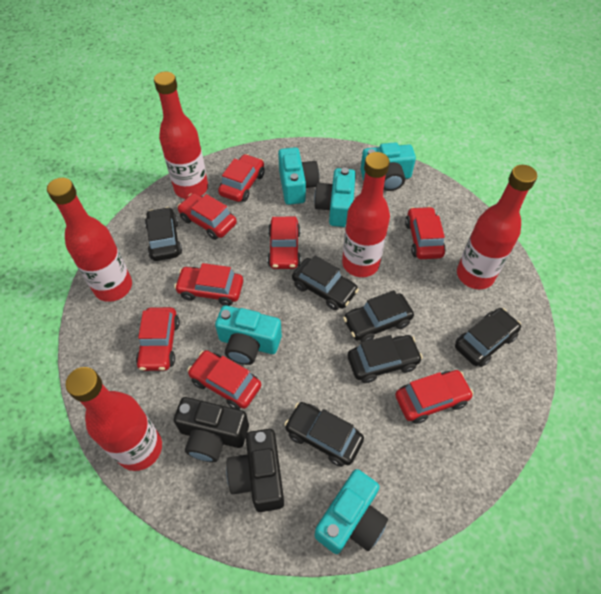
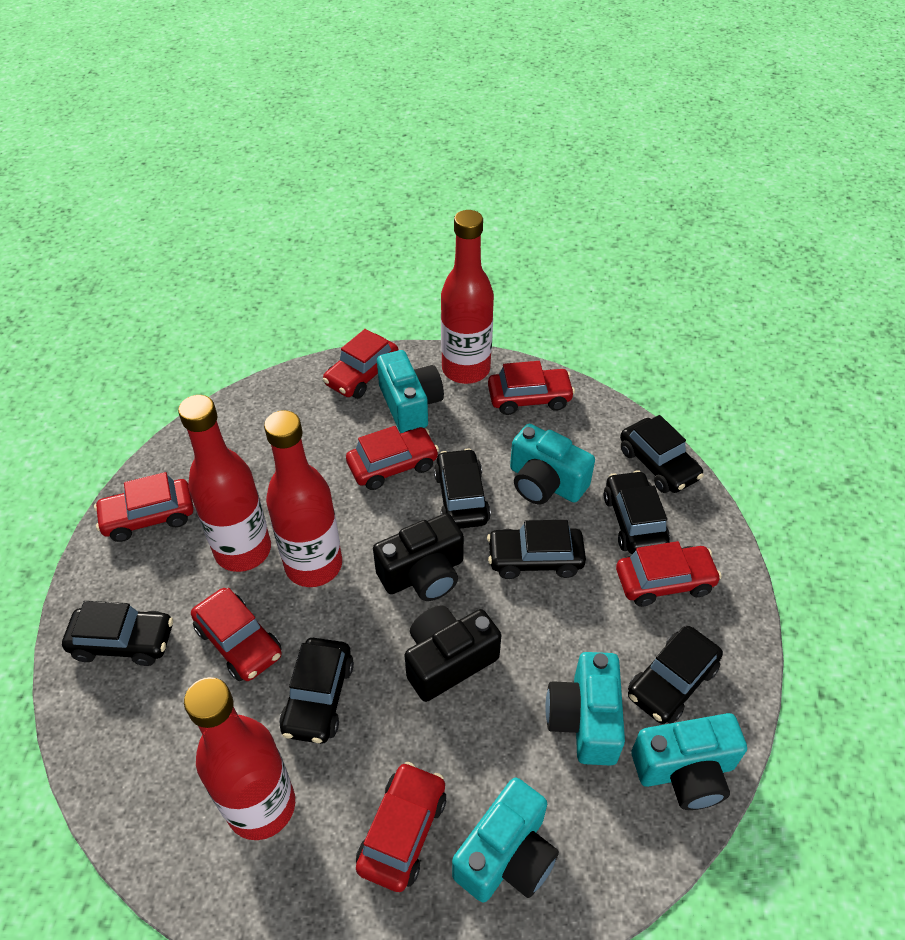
black car: [145,207,182,261] [284,402,364,467] [292,255,359,310] [343,290,414,342] [348,335,423,383] [455,308,521,367] = 6 -> [62,601,173,666] [279,638,354,744] [434,448,491,529] [487,520,586,579] [603,470,670,554] [620,415,704,493] [628,626,723,724] = 7
red bottle: [47,178,132,302] [65,367,162,471] [154,72,208,199] [342,152,390,277] [457,165,537,289] = 5 -> [178,395,271,572] [184,677,295,840] [264,410,342,587] [441,210,494,384] = 4
red car: [136,307,180,371] [174,263,243,306] [177,193,237,240] [187,350,261,410] [218,154,265,202] [267,217,301,269] [395,370,474,424] [405,206,446,259] = 8 -> [94,472,194,542] [191,588,282,681] [323,329,399,399] [346,426,439,490] [356,762,446,892] [488,361,575,415] [616,541,722,607] = 7

